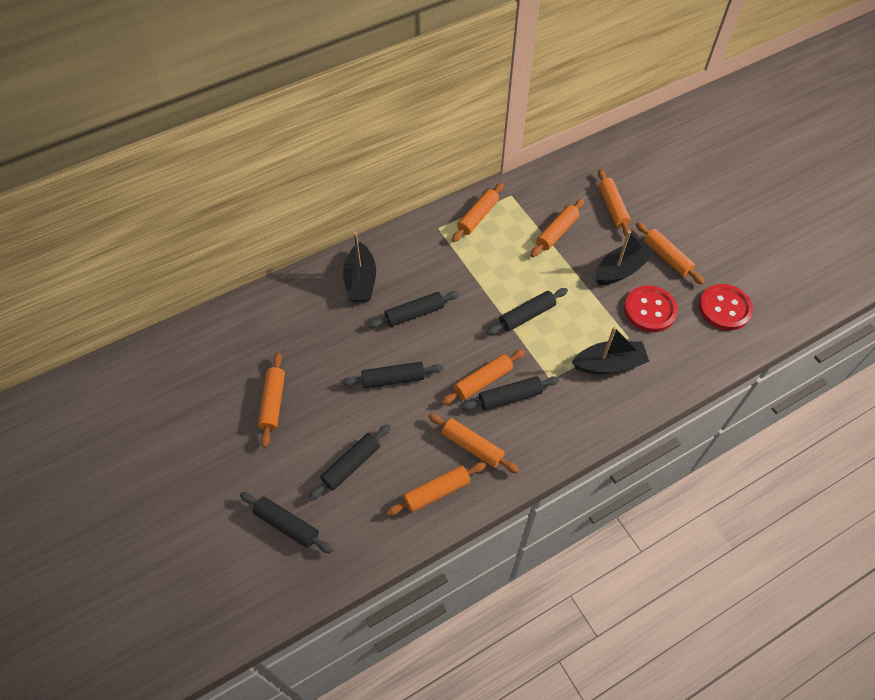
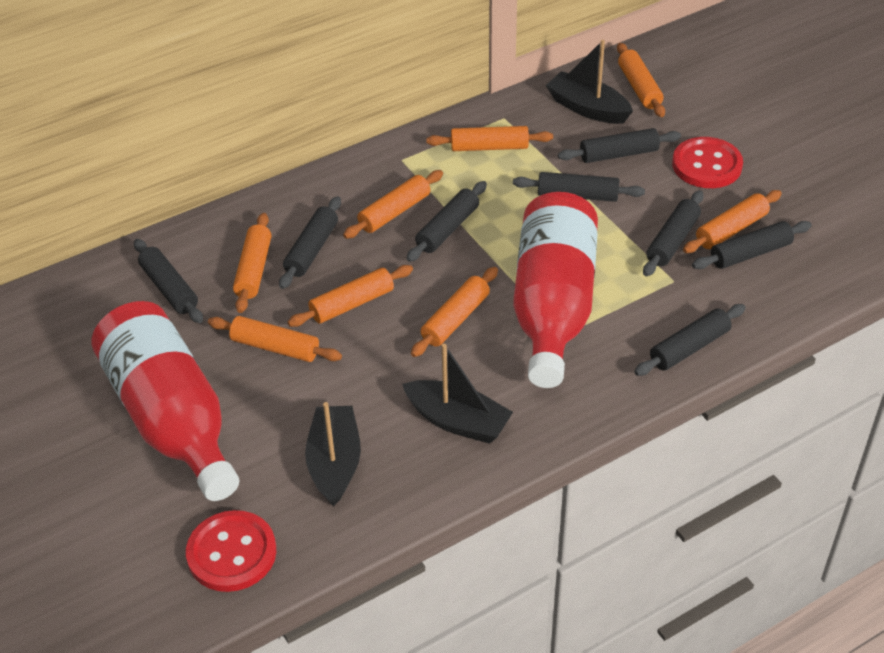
black rolling pin: [240,492,333,553] [308,424,391,501] [342,362,444,388] [369,291,459,328] [461,376,560,410] [487,288,568,335] = 6 -> [134,239,203,323] [279,196,341,289] [406,181,487,262] [513,172,645,202] [558,128,681,163] [634,304,746,376] [643,190,704,276] [692,221,812,269] = 8
red bottle: none = 0 -> [91,301,239,501] [513,192,598,388] = 2

